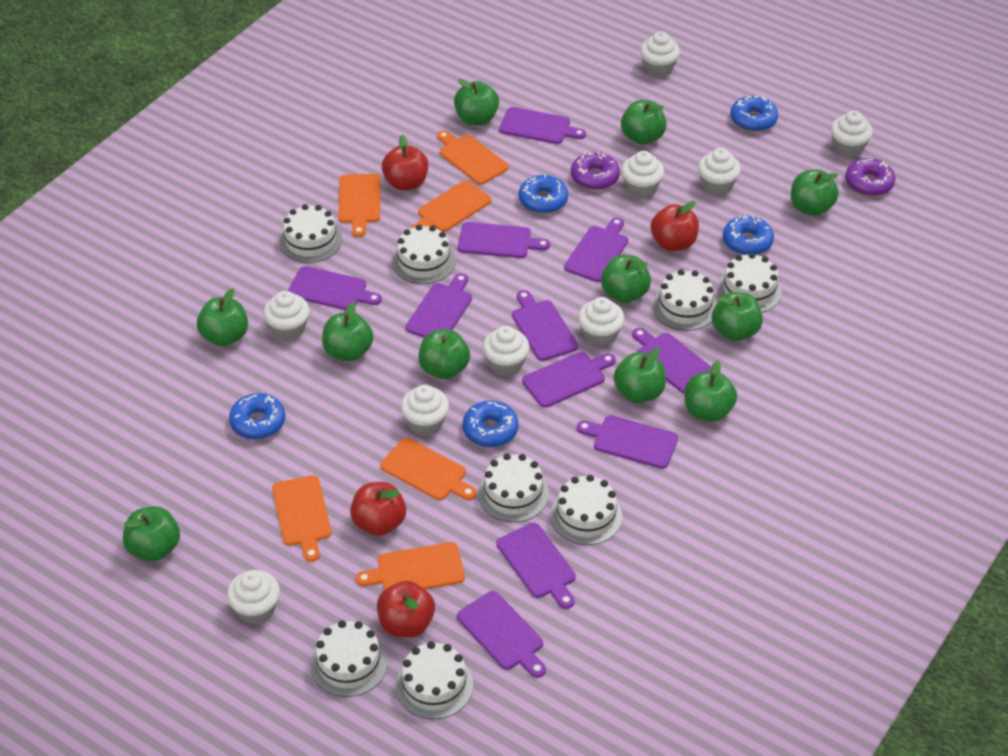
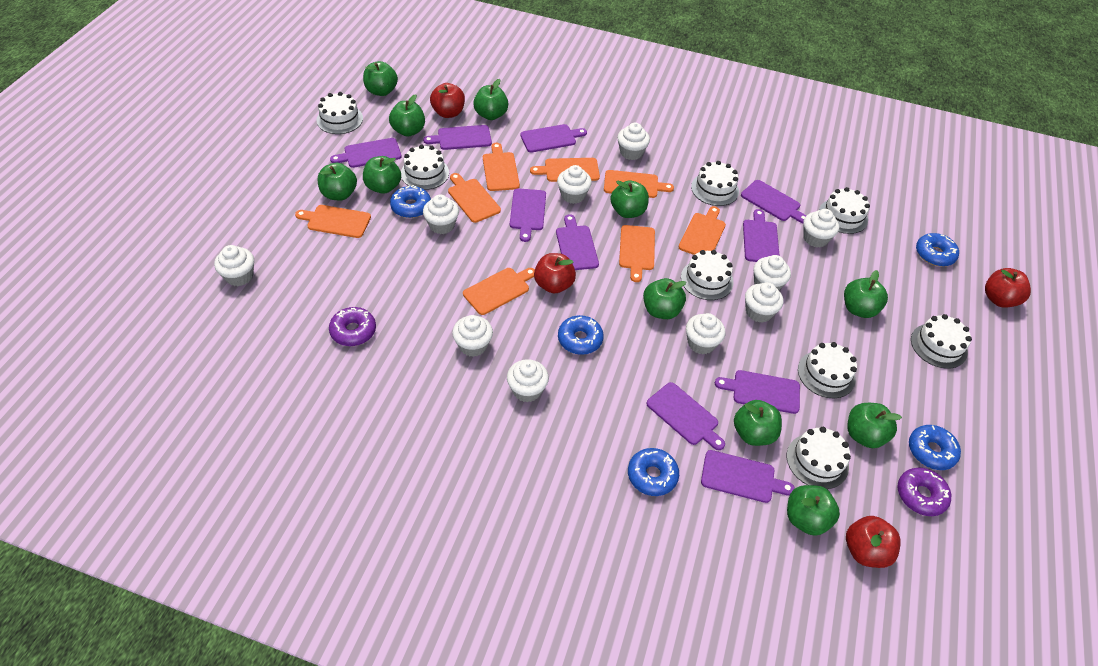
orange cutting board: [272,475,332,562] [339,174,381,237] [356,542,465,590] [380,438,476,500] [412,180,491,232] [437,131,509,185] = 6 -> [295,205,371,238] [448,173,501,223] [463,268,535,315] [483,143,520,191] [530,158,600,182] [604,170,674,198] [619,225,655,282] [679,206,726,255] = 8
purple cutting board: [288,266,382,310] [405,273,472,338] [457,591,546,678] [458,222,550,258] [497,523,576,609] [499,107,586,144] [512,290,578,361] [522,352,616,408] [564,217,628,282] [577,415,678,469] [632,328,711,394] = 11 -> [330,138,402,168] [423,125,492,150] [510,188,546,242] [520,124,587,153] [556,214,599,270] [646,382,725,450] [701,450,795,503] [715,370,800,414] [741,180,807,224] [743,209,780,262] = 10
white cupcake: [227,570,280,625] [263,291,310,341] [401,385,449,436] [483,326,530,376] [578,297,624,347] [621,151,664,198] [640,32,680,77] [698,148,741,196] [831,110,873,158] = 9 -> [214,245,254,286] [423,195,459,234] [452,315,493,357] [507,359,549,402] [557,165,592,204] [617,123,650,160] [686,313,725,354] [745,282,783,323] [753,255,791,290] [803,209,839,247] = 10

